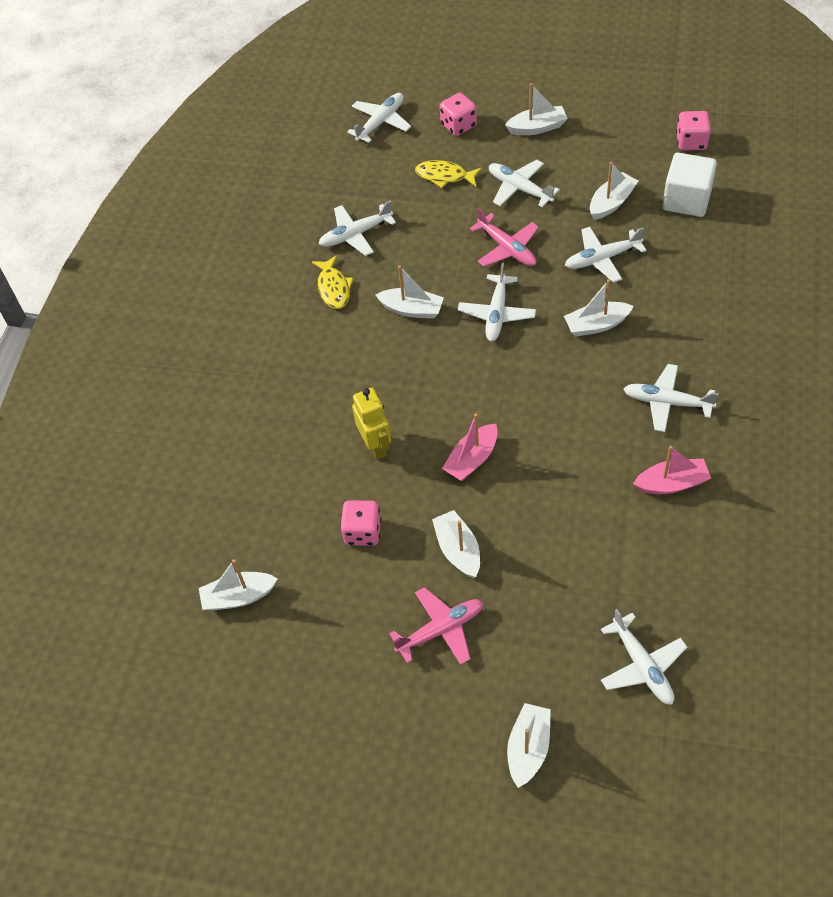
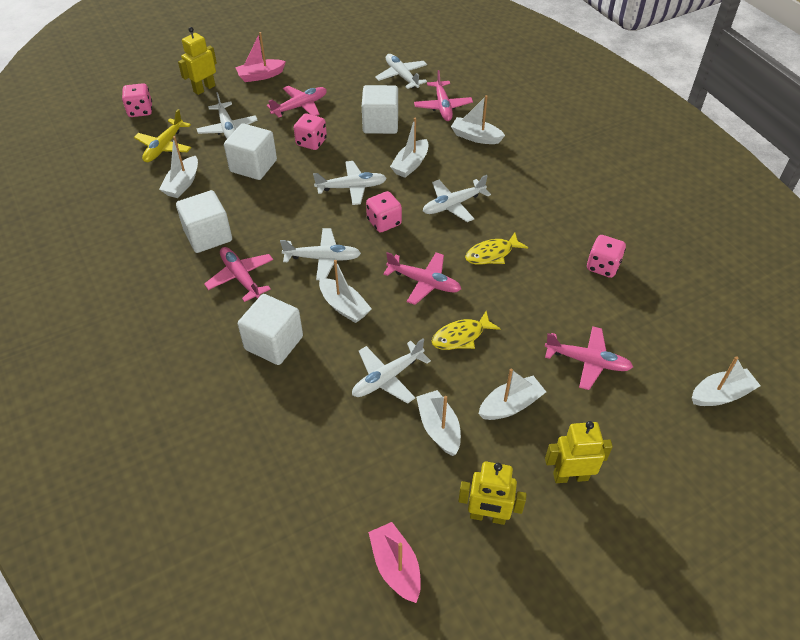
pink dice: [340,500,381,546] [440,93,477,136] [676,111,711,150] = 3 -> [122,83,152,117] [294,114,327,150] [366,191,402,232] [587,235,626,278] = 4
pink plane: [389,587,483,665] [469,208,539,267] = 2 -> [204,247,273,302] [267,86,327,118] [383,252,461,305] [414,70,473,121] [544,326,633,390] = 5
white cube: [663,153,717,217] = 1 -> [176,190,232,253] [224,123,277,180] [238,294,303,365] [362,85,398,134] = 4
white plane: [319,201,396,256] [347,93,411,143] [458,263,536,341] [489,160,560,207] [565,227,647,283] [601,609,687,705] [624,364,719,432] = 7 -> [196,92,258,139] [280,228,361,280] [313,161,387,205] [352,339,431,404] [375,54,427,89] [423,175,491,222] = 6
yellow plane: none = 0 -> [134,109,191,162] = 1
yellow robot: [352,388,391,460] = 1 -> [178,27,217,95] [458,462,527,525] [545,421,613,483] = 3

